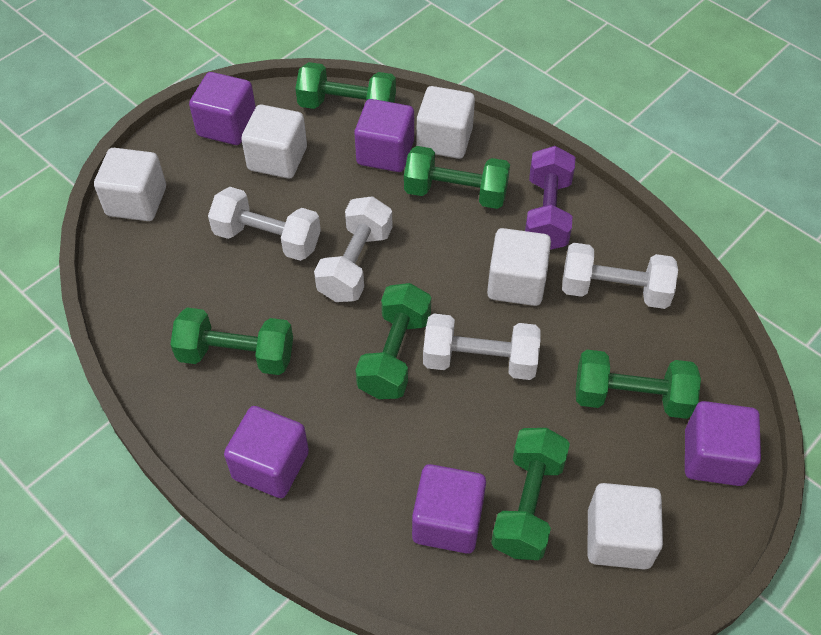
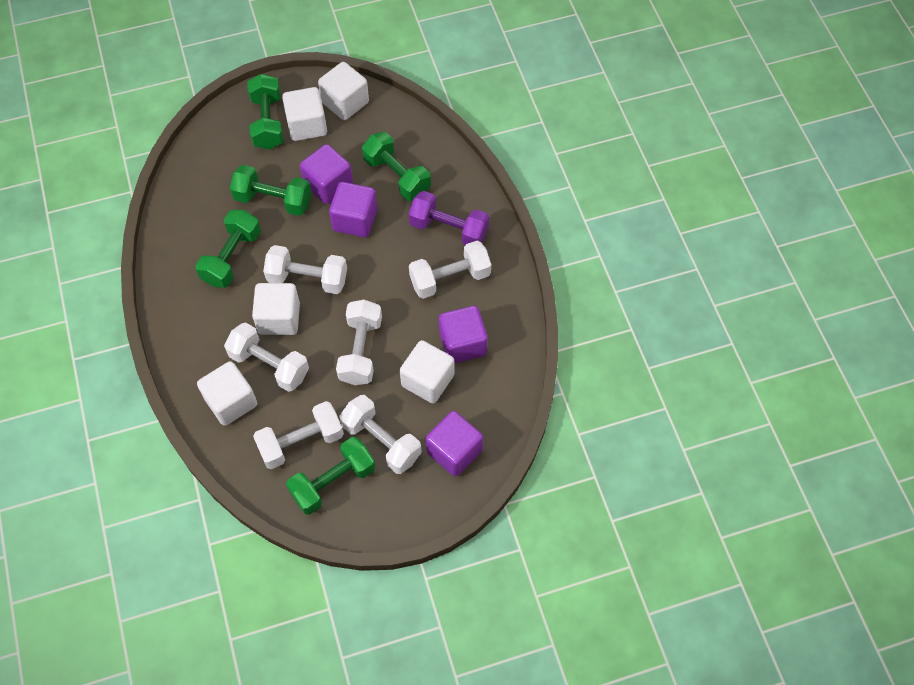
green dumbbell: [170,308,293,375] [295,62,396,109] [355,283,431,399] [404,146,510,209] [491,428,570,560] [576,350,701,419] = 6 -> [196,210,261,288] [230,165,311,216] [247,74,284,150] [286,437,375,515] [362,132,431,201] = 5
purple cube: [189,72,256,145] [224,406,309,498] [354,99,414,172] [412,464,486,554] [685,401,761,486] = 5 -> [300,144,353,204] [329,182,377,237] [426,411,483,477] [439,306,488,364] = 4
white dumbbell: [208,187,321,261] [314,196,393,302] [423,314,540,380] [562,243,678,309] = 4 -> [224,322,309,392] [253,401,344,469] [263,245,347,294] [336,300,382,385] [340,395,422,474] [409,241,491,299] = 6

